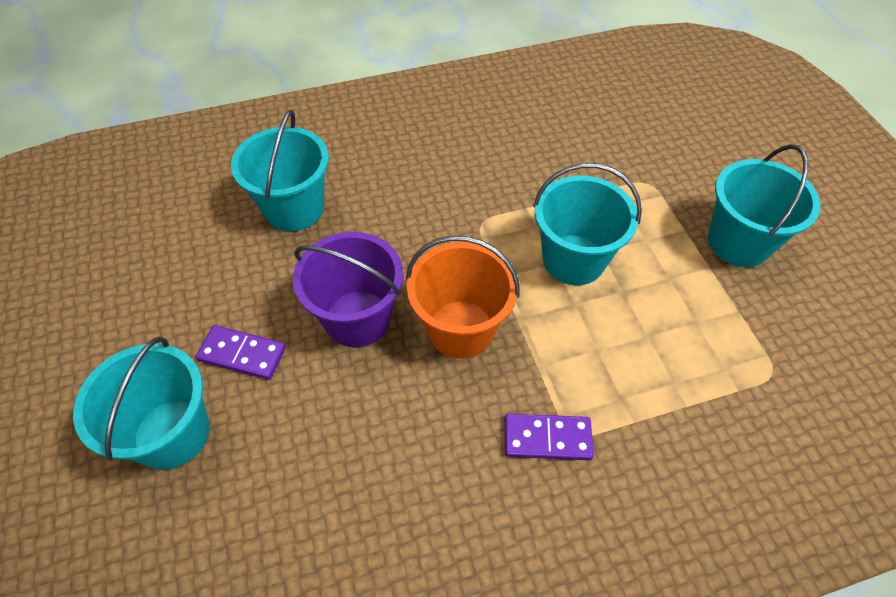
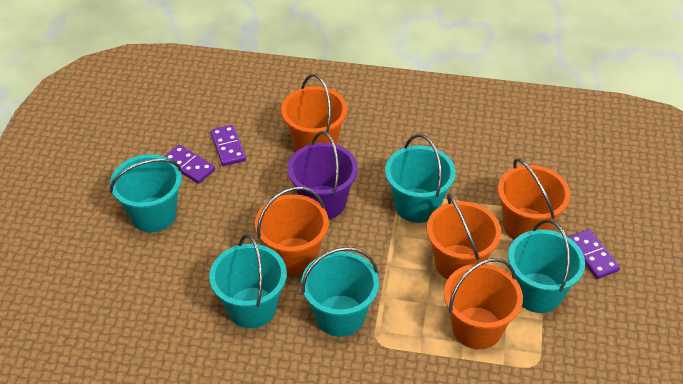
orange bucket: [406,236,520,359] = 1 -> [255,187,329,275] [281,74,347,151] [427,194,501,280] [444,258,523,349] [498,158,570,240] = 5
purple domino: [196,325,286,380] [505,414,594,460] = 2 -> [165,145,215,184] [210,125,246,166] [569,229,620,279] = 3
turquoise bucket: [73,336,210,470] [231,110,329,231] [533,163,642,285] [708,144,820,267] = 4 -> [110,154,182,232] [209,234,287,328] [301,247,379,337] [385,134,456,223] [508,219,585,313] = 5

